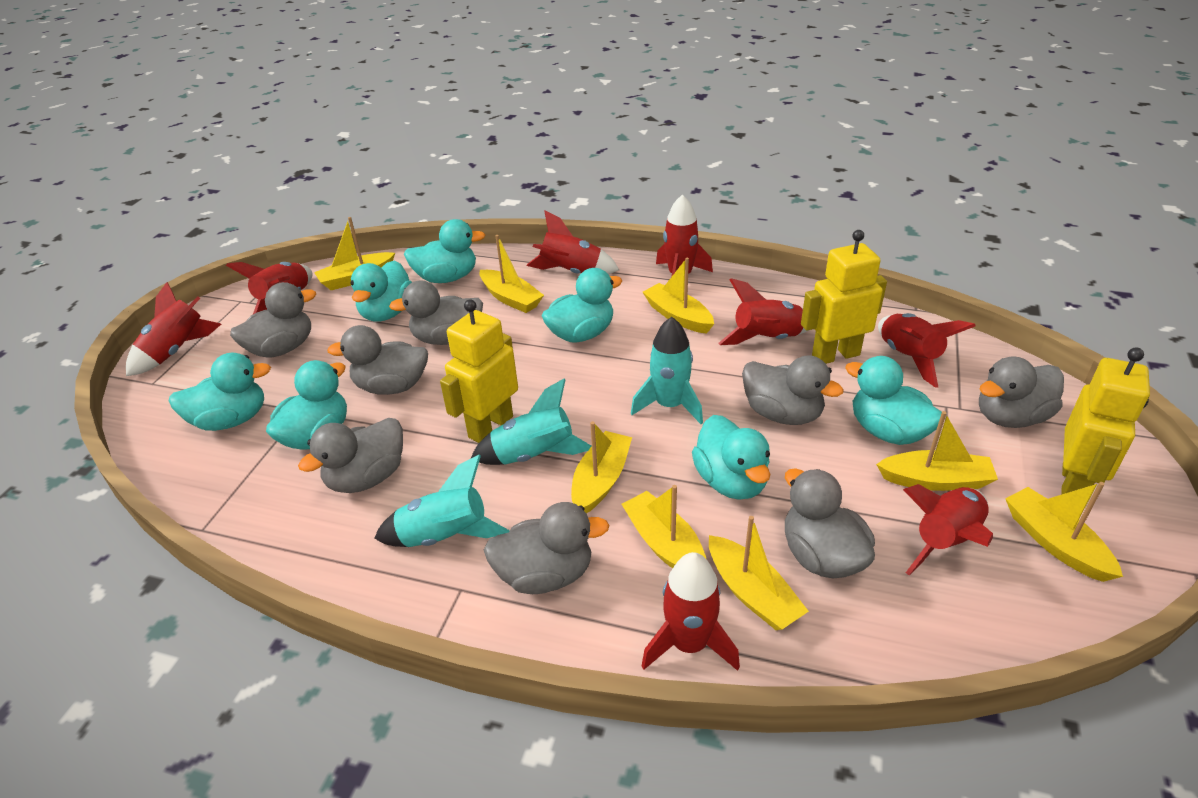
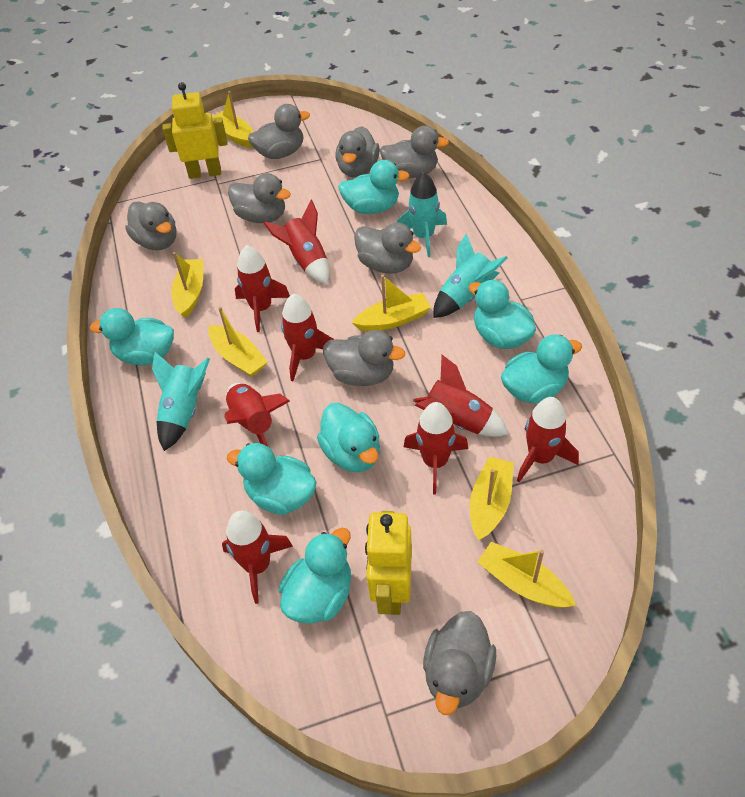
yellow boat: [314,217,395,290] [480,235,544,313] [571,421,632,513] [622,485,706,568] [643,258,714,334] [709,516,809,630] [876,411,998,491] [1005,482,1123,582] = 8 -> [171,252,203,318] [209,306,268,377] [212,91,253,148] [352,275,431,331] [470,457,514,540] [477,542,576,608] = 6
yellow robot: [440,299,518,443] [801,230,887,364] [1061,348,1150,495] = 3 -> [162,82,227,179] [365,511,412,615] = 2

